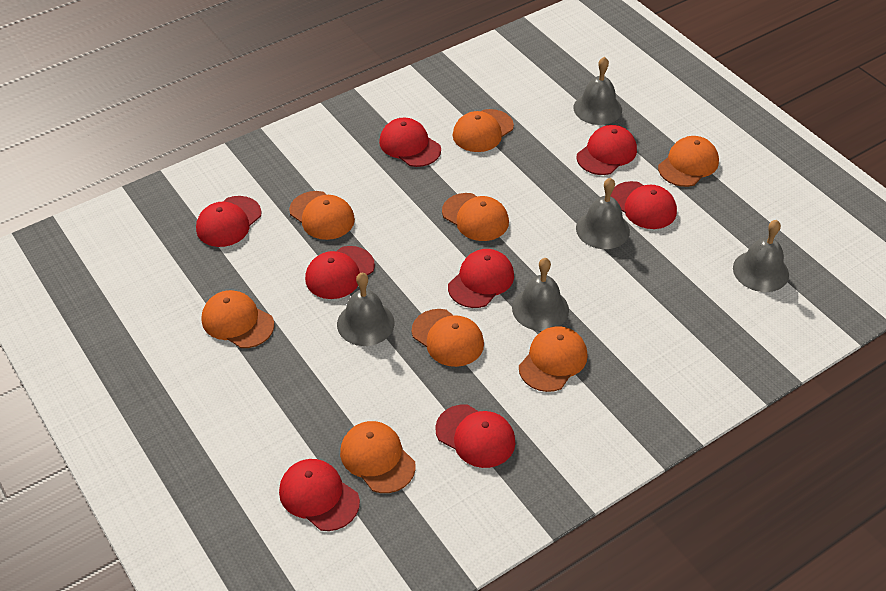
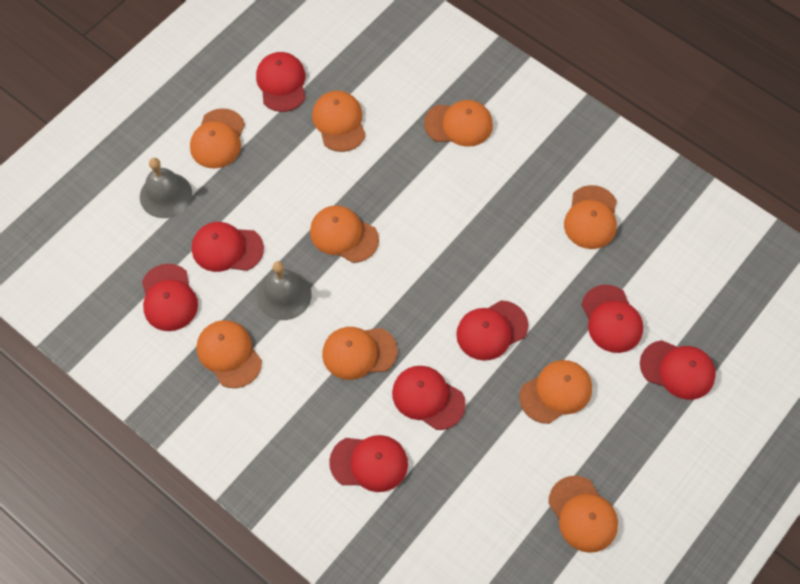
grey bell: [337,273,395,346] [512,258,569,331] [573,57,622,125] [576,178,630,249] [733,220,789,292] = 5 -> [140,158,192,218] [257,261,312,320] = 2
orange cap: [202,290,274,348] [289,191,355,240] [340,421,416,493] [412,309,484,367] [442,193,509,241] [452,109,514,152] [519,326,588,392] [658,136,719,187] = 8 -> [190,108,245,169] [197,320,262,388] [310,205,379,263] [312,91,366,152] [322,327,398,380] [424,100,493,147] [519,360,592,424] [548,476,618,553] [564,185,617,249] = 9

